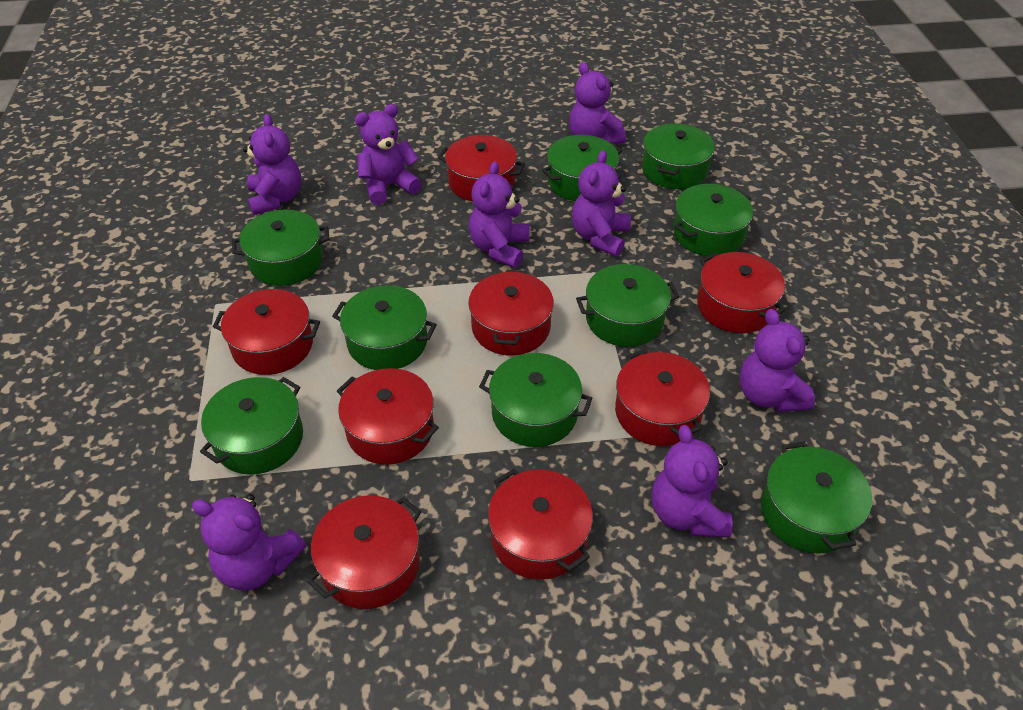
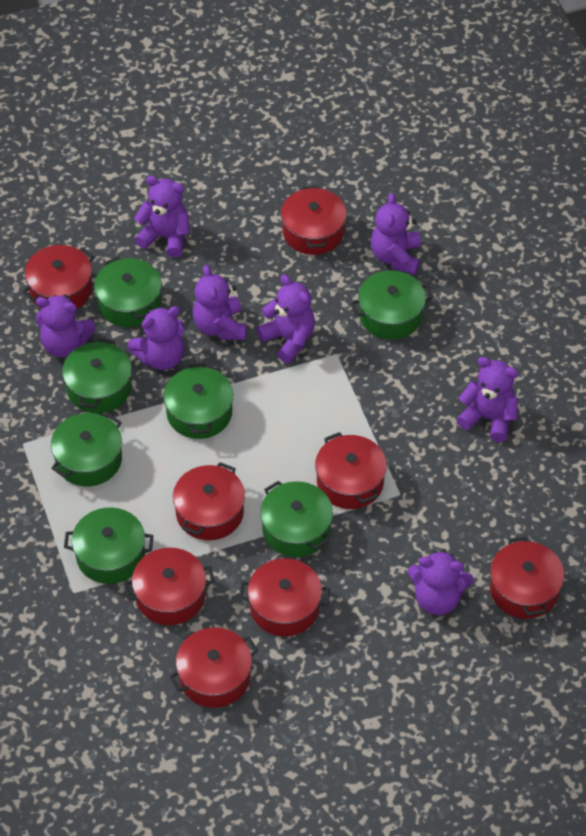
green pot: [200,377,303,475] [232,210,330,286] [332,285,437,370] [479,353,592,447] [542,135,622,201] [576,264,679,347] [642,123,715,189] [673,184,753,256] [761,442,872,554] = 9 -> [51,413,122,487] [62,338,132,413] [64,507,154,584] [94,257,162,327] [163,363,233,439] [260,481,333,557] [350,270,433,340] = 7

